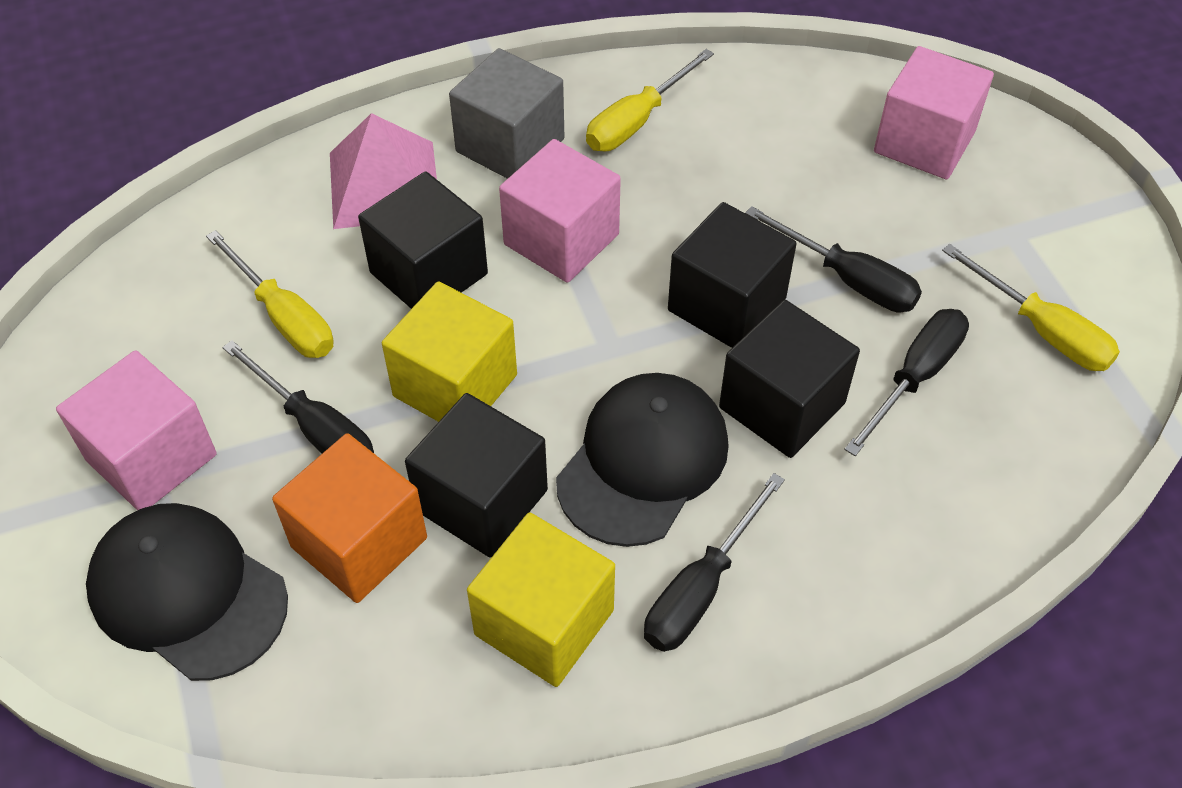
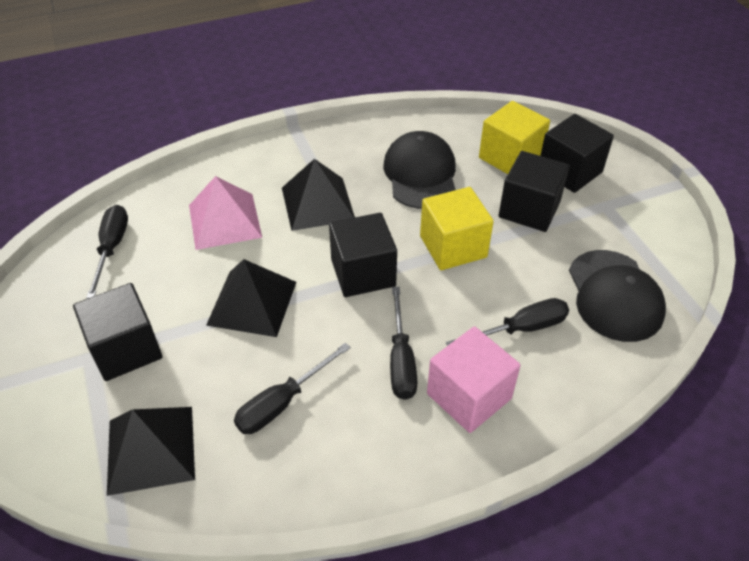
black pyramid: none = 0 -> [107,407,195,496] [206,259,296,337] [282,159,355,231] = 3
grey cube: [449,48,564,179] = 1 -> none = 0
orange cube: [272,433,427,603] = 1 -> none = 0
pink cube: [56,350,217,510] [499,139,621,283] [874,46,994,180] = 3 -> [427,326,521,433] = 1
yellow screwdriver: [206,230,334,358] [586,49,714,152] [942,244,1120,371] = 3 -> none = 0

